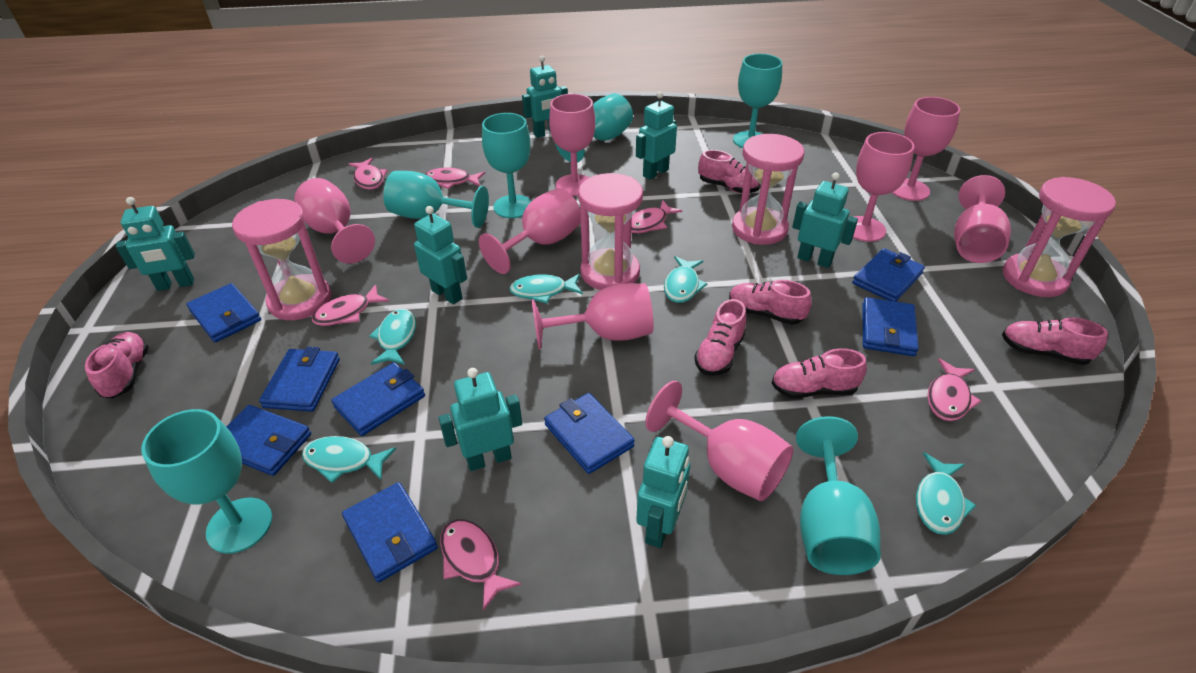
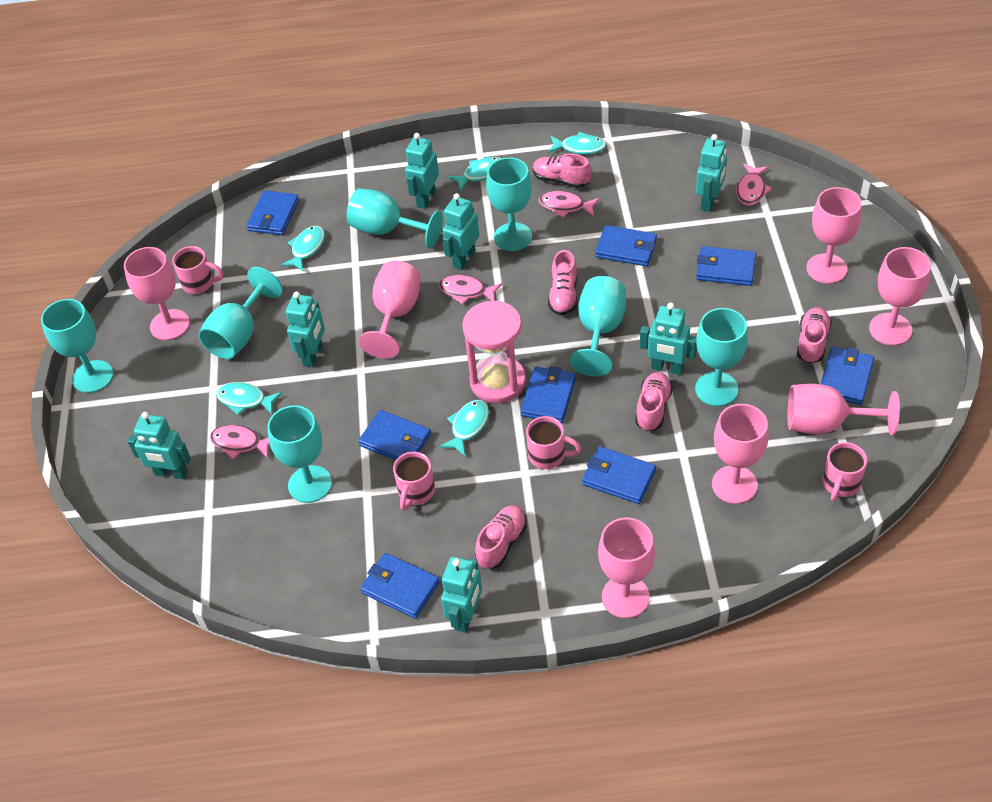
pink fish: [312,284,390,326] [349,158,388,190] [425,168,485,189] [440,519,522,611] [631,200,682,233] [927,358,981,421] = 6 -> [210,425,270,459] [439,275,502,305] [539,191,600,218] [736,164,772,206] = 4
pink goblet: [294,178,375,264] [479,188,581,274] [532,283,653,349] [549,94,595,196] [645,381,793,501] [853,132,914,242] [892,97,960,201] [954,175,1011,263] = 8 -> [124,247,190,340] [359,261,421,359] [598,518,655,618] [712,404,769,504] [787,384,900,436] [806,187,862,284] [869,247,931,345] = 7
pink hourglass: [232,199,331,320] [578,173,643,290] [732,134,804,245] [1003,177,1116,297] = 4 -> [462,301,526,403] = 1
pink mug: none = 0 -> [172,246,224,294] [393,452,435,511] [526,416,581,469] [822,442,867,501] = 4
pink shoe: [85,332,149,399] [694,299,746,376] [698,150,760,193] [729,280,812,325] [771,348,867,398] [1002,317,1108,365] = 6 -> [475,505,527,568] [533,154,592,188] [548,250,578,315] [635,372,673,431] [797,307,832,363] = 5
turquoise goblet: [141,409,272,554] [383,171,489,228] [482,113,532,218] [555,93,633,162] [733,54,782,148] [796,416,881,575] = 6 -> [41,299,113,393] [198,267,283,359] [268,405,332,503] [347,188,443,248] [486,157,532,251] [570,276,626,377] [695,308,748,406] = 7

